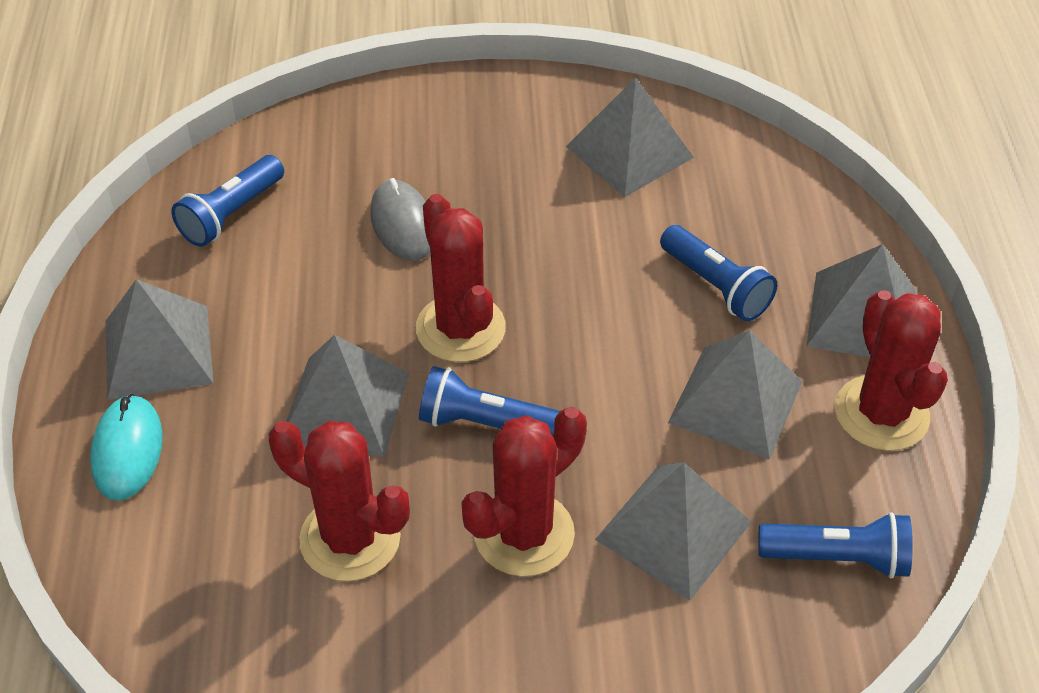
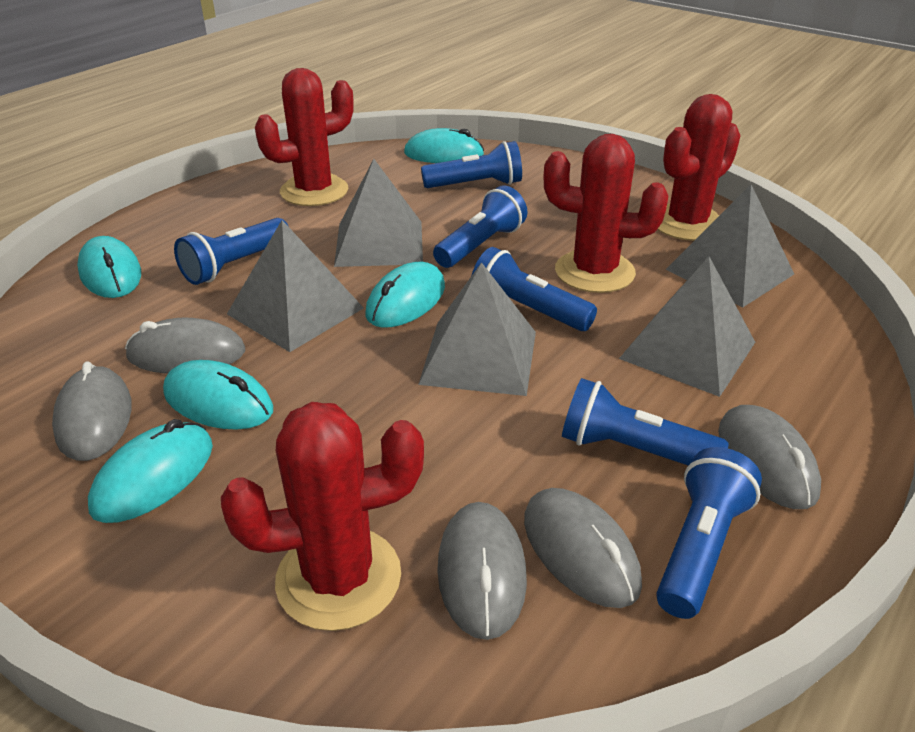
blue flashlight: [171,155,284,247] [419,366,560,436] [660,225,777,321] [758,512,913,579] = 4 -> [174,218,289,285] [421,141,522,188] [433,185,527,268] [471,247,597,331] [562,378,729,466] [656,447,762,619] = 6
grey mouse: [370,178,430,261] = 1 -> [52,361,132,461] [125,318,245,374] [437,502,527,640] [524,488,642,608] [718,405,821,509] = 5
grey pyramid: [105,279,214,400] [286,335,409,457] [566,77,694,197] [595,462,752,601] [668,330,803,460] [806,244,916,357] = 6 -> [227,220,364,352] [334,159,423,267] [418,262,536,396] [619,256,755,397] [665,185,794,307] = 5
turquoise mouse: [90,394,163,501] = 1 -> [77,236,141,298] [88,419,213,523] [163,360,273,430] [365,262,445,328] [404,128,484,163] = 5

